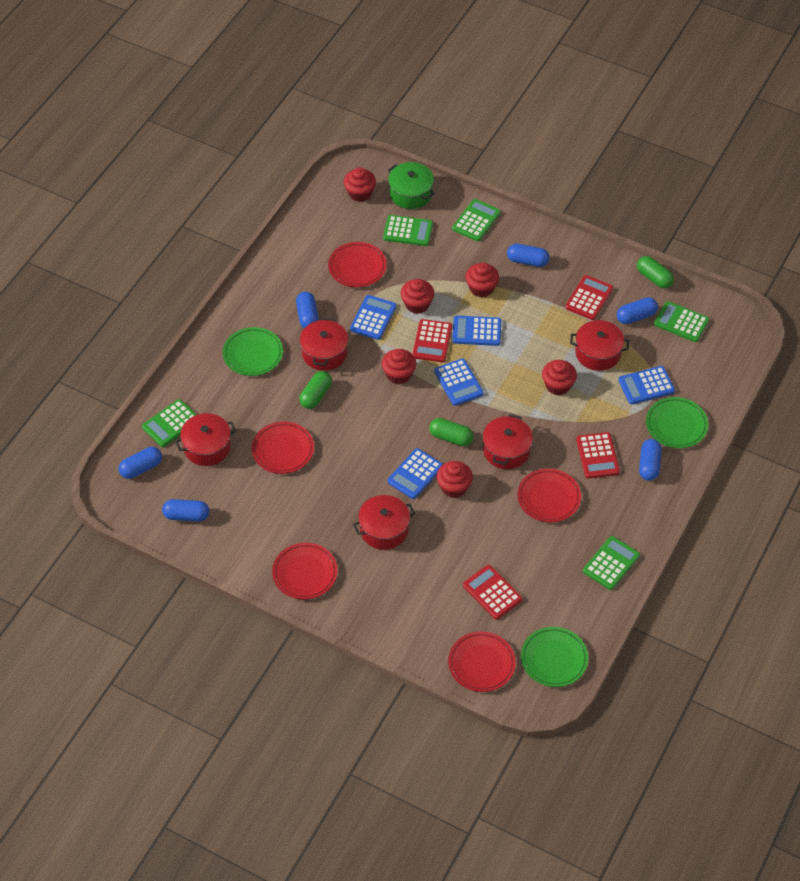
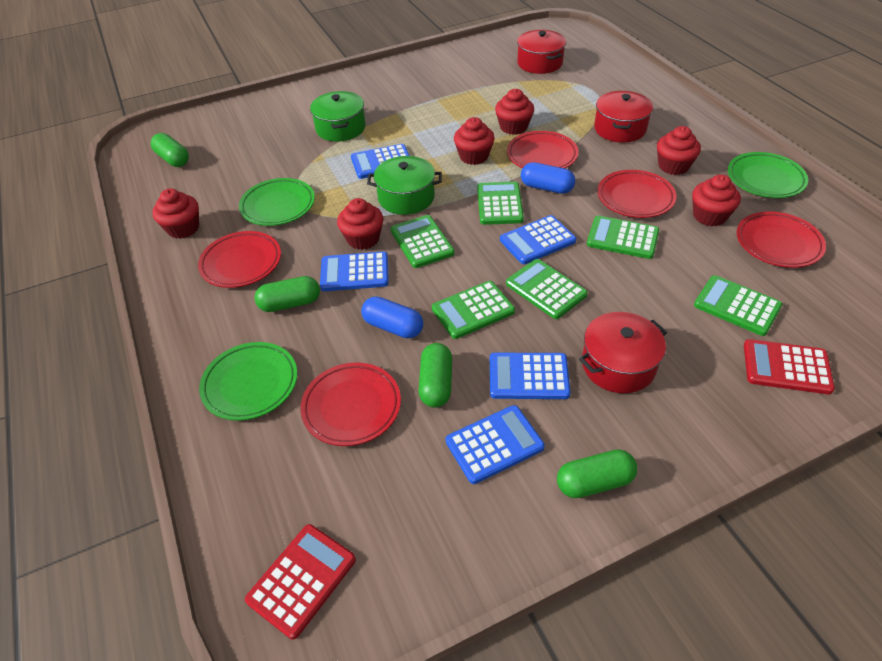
blue capsule: [118,447,162,479] [162,499,209,522] [296,292,319,328] [507,244,550,267] [617,297,658,324] [639,439,662,481] = 6 -> [361,297,423,338] [521,162,576,194] = 2
green calculator: [142,399,197,447] [383,215,433,246] [452,199,501,241] [583,536,640,590] [654,301,709,342] = 5 -> [391,215,455,268] [432,281,515,339] [477,182,524,225] [506,259,588,319] [587,216,659,259] [694,275,782,336] = 6
green capsule: [299,371,332,409] [429,418,473,446] [637,256,674,288] = 3 -> [151,133,189,167] [255,276,320,312] [419,343,452,408] [557,449,637,498] = 4
green pot: [388,162,435,209] = 1 -> [310,91,365,142] [367,156,442,215] = 2
red calculator: [413,319,452,362] [463,565,523,620] [565,275,613,320] [576,432,620,479] = 4 -> [245,524,356,639] [744,339,835,394] = 2
red pot: [175,413,236,466] [300,318,348,371] [353,495,415,550] [483,414,533,469] [570,320,630,371] = 5 -> [517,30,566,74] [579,312,667,393] [594,91,653,143] = 3

